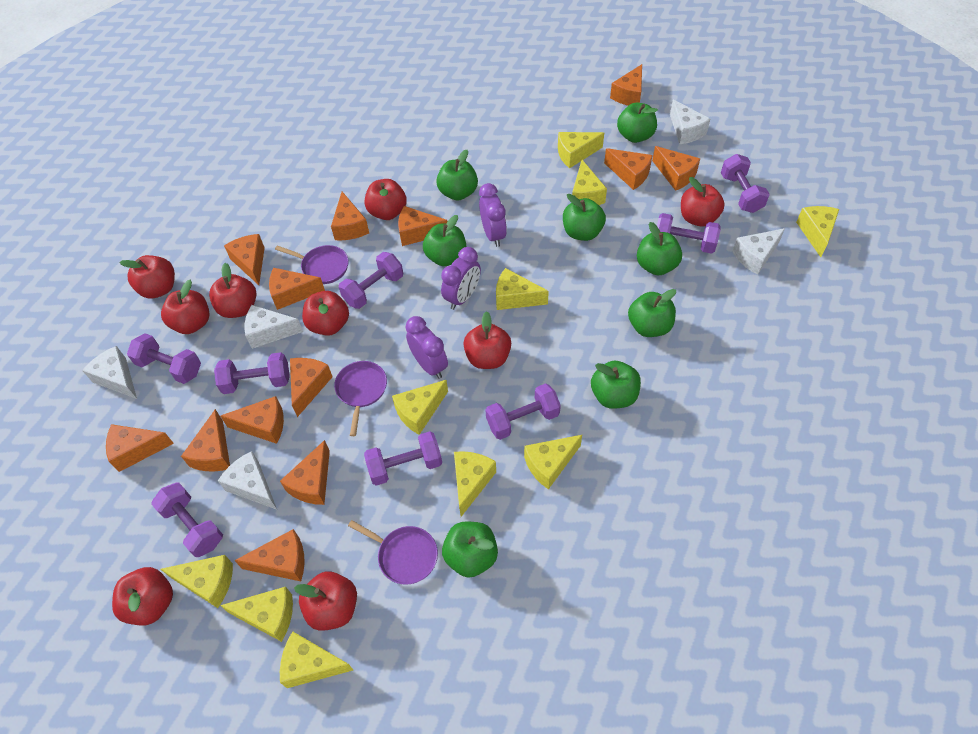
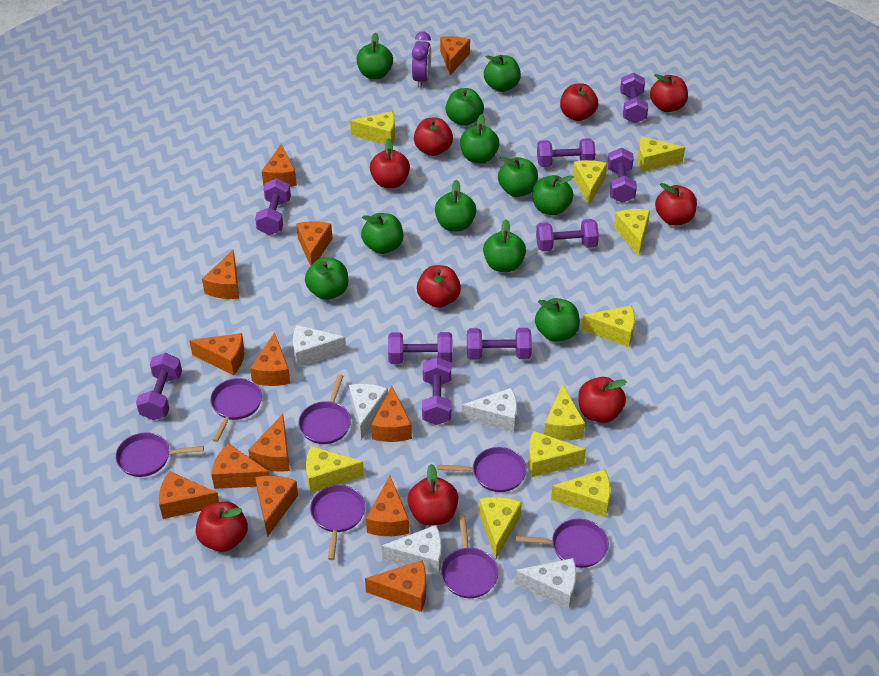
green apple: [423,215,466,266] [436,150,478,200] [442,522,498,578] [563,194,606,241] [591,361,641,409] [617,103,658,143] [628,289,676,337] [637,222,682,275] = 8 -> [305,257,348,300] [356,33,393,79] [361,213,403,254] [435,180,476,231] [446,88,484,126] [460,114,499,163] [483,219,526,272] [484,55,521,92] [498,157,538,197] [533,175,574,215] [535,298,580,342] = 11
purple clock: [406,316,448,379] [441,247,481,310] [479,183,507,247] = 3 -> [412,31,431,88] = 1
purple dumbbell: [127,333,201,384] [151,482,223,557] [214,352,290,394] [339,252,403,309] [364,431,442,486] [486,383,561,440] [657,213,721,254] [721,154,770,213] = 8 -> [136,353,182,420] [255,178,291,235] [388,332,453,364] [422,357,451,425] [467,328,532,360] [536,219,599,251] [537,138,595,167] [607,148,637,203] [620,73,648,124] = 9
purple pan: [275,245,349,284] [334,361,387,436] [348,520,438,585] = 3 -> [115,432,204,477] [210,378,262,442] [298,374,351,444] [310,485,365,560] [438,447,527,492] [441,515,498,598] [516,519,609,568] = 7

